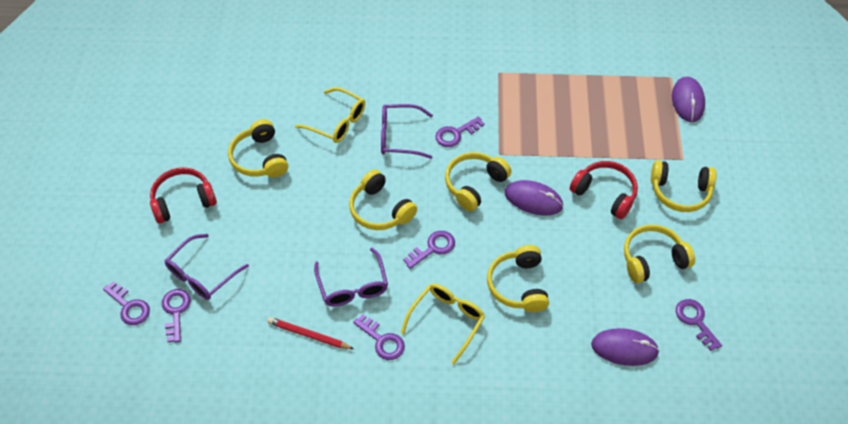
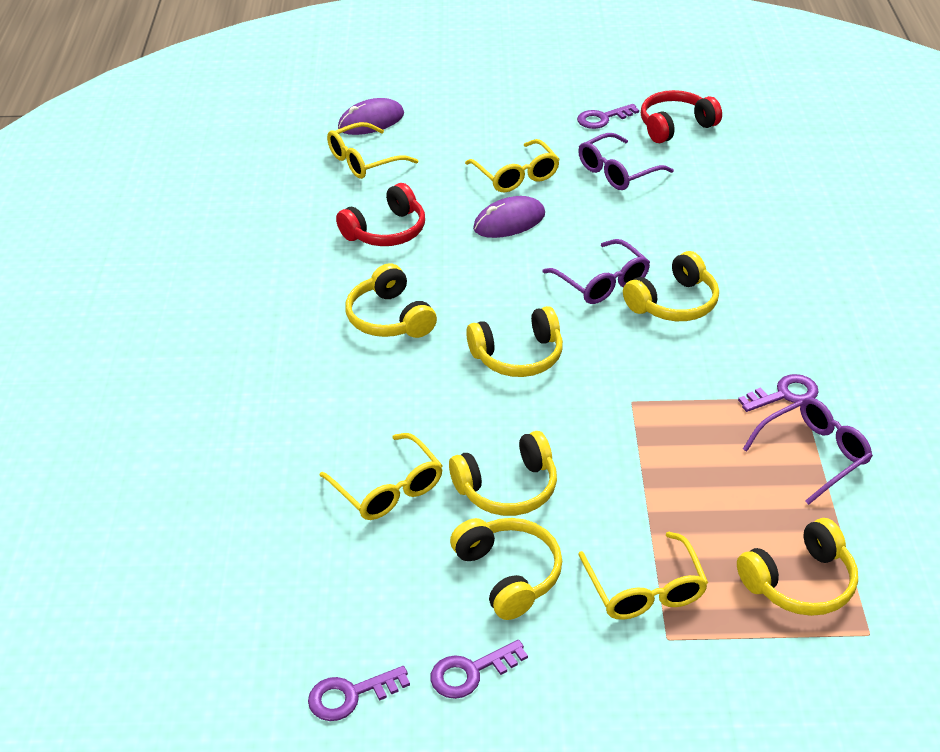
purple key: [103,281,150,325] [162,289,191,343] [353,314,405,360] [403,231,455,269] [435,116,484,147] [676,299,722,351] = 6 -> [308,666,410,721] [430,640,528,699] [577,104,639,129] [738,374,819,412] = 4
purple mouse: [505,180,563,215] [591,328,659,366] [672,76,705,122] = 3 -> [338,98,404,135] [473,196,545,238] = 2
red pencil: [267,317,354,349] = 1 -> none = 0
yellow glasses: [295,87,365,143] [401,284,485,364] = 2 -> [319,433,443,520] [327,122,418,179] [465,139,560,192] [578,532,708,620] = 4

